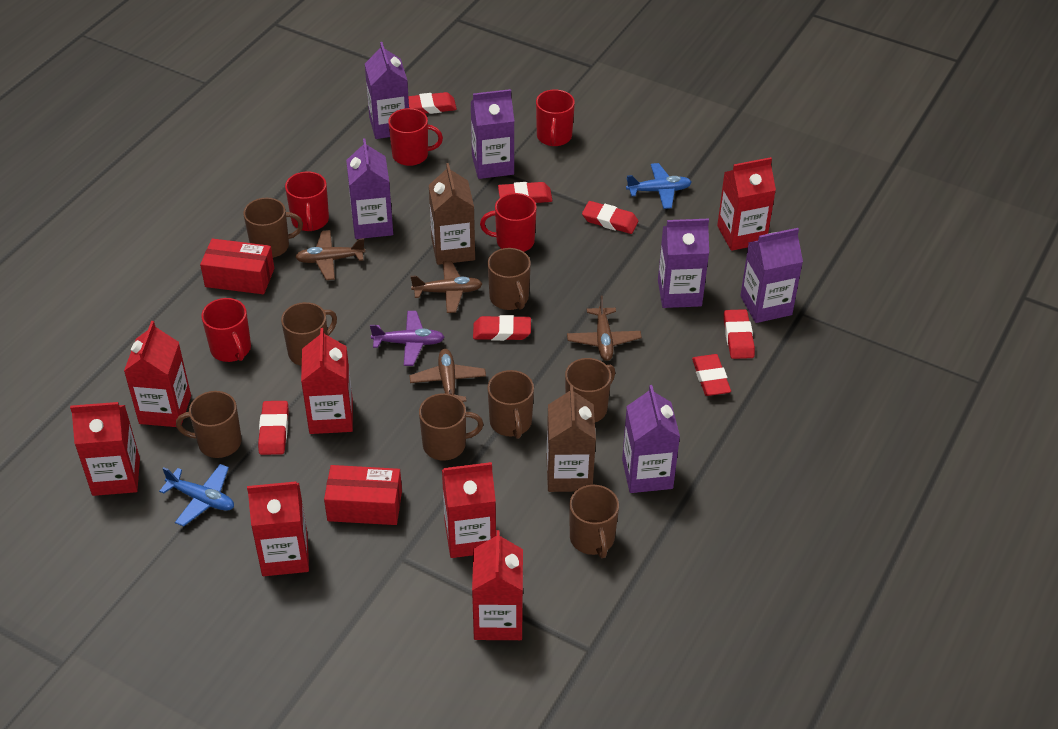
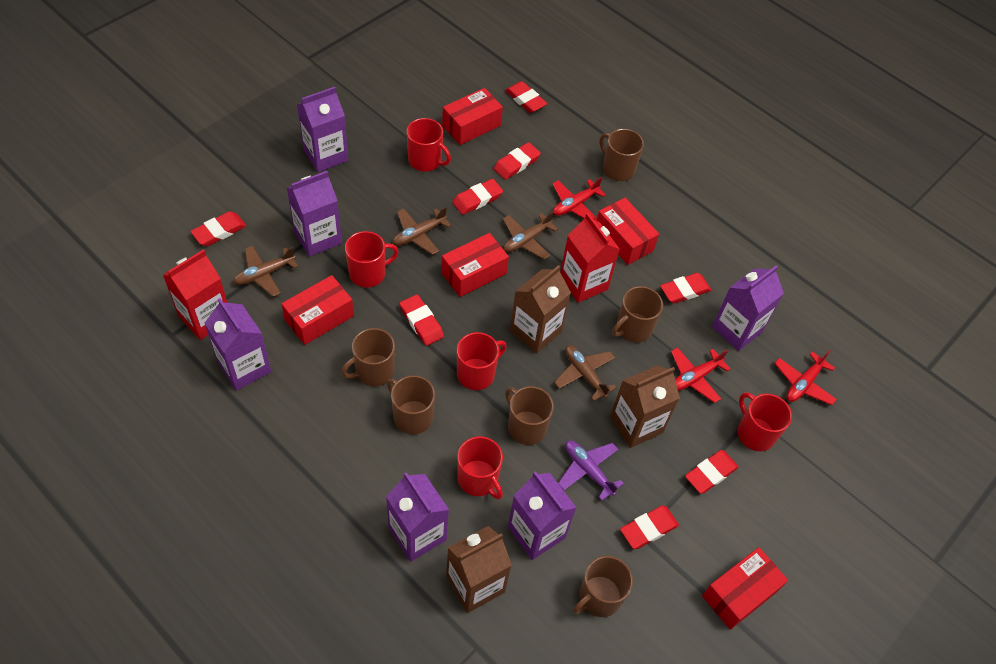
blue plane: [159,464,234,527] [626,163,692,209] = 2 -> none = 0
brown carton: [429,163,475,265] [547,385,596,492] = 2 -> [446,526,512,613] [510,265,571,353] [610,365,680,448] = 3
brown mug: [176,391,242,458] [243,198,303,258] [281,302,337,366] [419,393,483,460] [487,370,534,439] [488,248,531,310] [565,358,615,422] [569,485,619,558] = 8 -> [341,328,395,386] [387,375,435,435] [505,386,554,445] [573,556,633,617] [599,129,644,181] [612,286,663,342] = 6
red box: [200,238,274,294] [324,465,402,525] = 2 -> [281,275,354,345] [441,233,509,297] [442,88,503,145] [597,198,659,265] [702,547,788,630] = 5
red carton: [70,402,140,496] [124,321,191,427] [247,481,309,576] [301,328,353,434] [442,462,496,558] [472,530,523,640] [717,157,776,251] = 7 -> [163,250,227,340] [560,213,620,303] = 2
red eraser: [258,401,289,455] [408,92,457,114] [473,315,531,341] [498,182,553,203] [582,201,639,234] [692,354,731,396] [724,309,755,359] = 7 -> [190,211,246,246] [400,294,444,346] [452,179,503,215] [493,142,541,180] [505,81,547,113] [620,506,679,549] [660,273,711,304] [685,450,739,494] = 8
red plane: none = 0 -> [552,177,606,221] [671,347,730,403] [774,350,837,405] = 3

